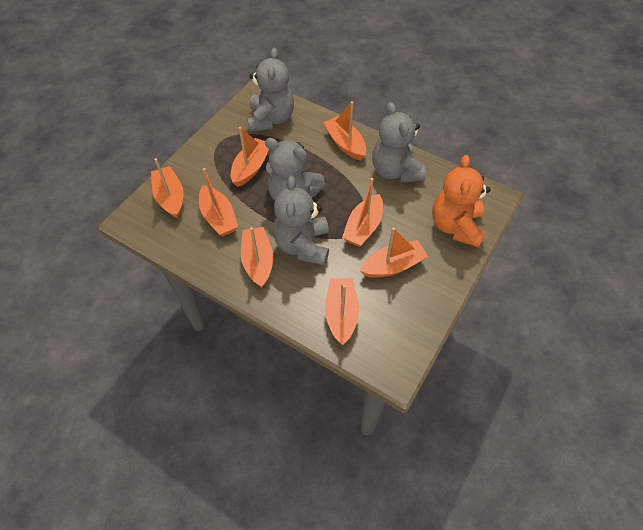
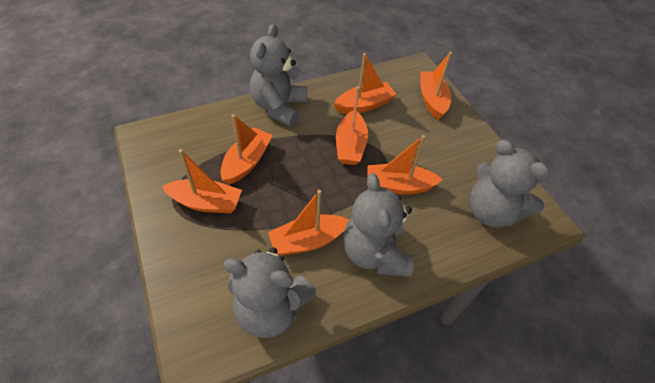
orange boat: [151,158,184,219] [199,168,238,236] [231,127,269,187] [241,227,273,287] [323,101,366,161] [325,278,359,345] [342,178,383,247] [360,227,428,278] = 8 -> [162,149,242,213] [220,114,272,185] [268,190,349,256] [334,53,396,114] [336,86,368,165] [368,135,443,195] [420,52,452,120] = 7
orange teddy bear: [432,155,491,248] = 1 -> none = 0

